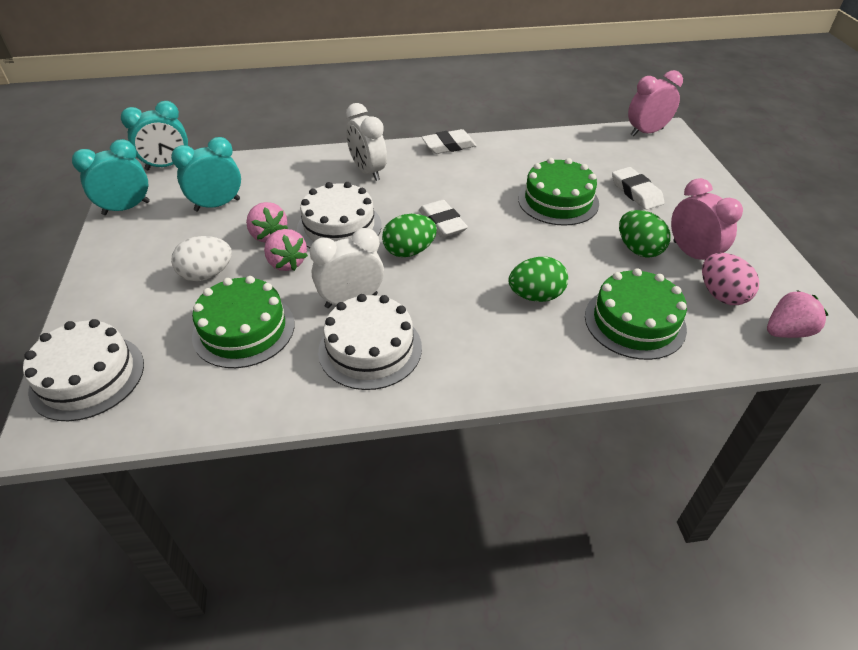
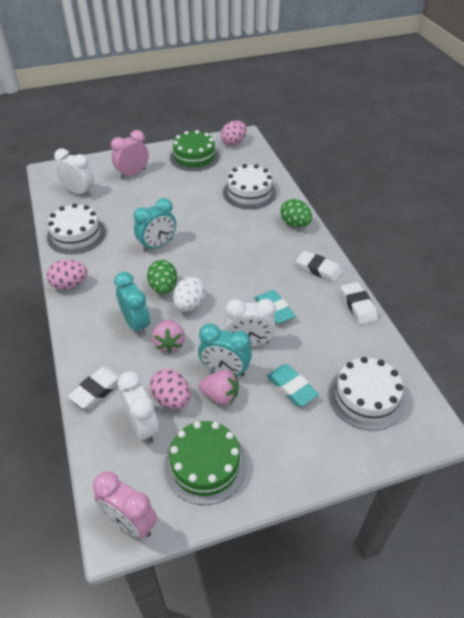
green cake: [192,276,294,368] [518,158,599,226] [585,268,687,360] = 3 -> [164,421,247,505] [170,130,219,171] = 2
green egg: [382,214,437,257] [508,257,568,302] [619,210,671,258] = 3 -> [147,260,177,294] [281,199,312,227] = 2
pink egg: [702,253,759,305] = 1 -> [47,260,88,290] [149,369,191,409] [221,120,247,146] = 3
pink strawberry: [246,202,288,242] [264,229,308,271] [767,290,828,338] = 3 -> [152,319,185,353] [198,370,239,405] = 2
turquoise eraser: none = 0 -> [255,290,295,324] [267,364,319,406] = 2
white clock: [309,228,384,308] [346,103,387,181] = 2 -> [54,148,94,197] [117,371,159,444] [225,299,276,346] = 3

